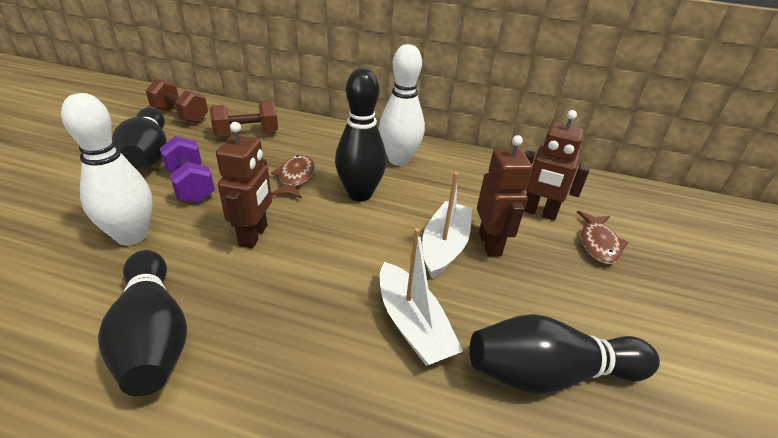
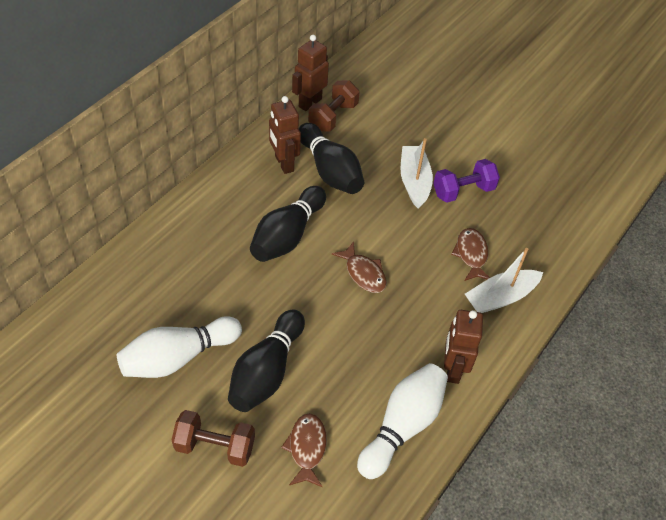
black bowling pin: [98,250,187,396] [112,108,167,169] [335,68,387,201] [470,314,660,394] = 4 -> [228,309,305,412] [250,186,326,262] [299,123,364,194] = 3
brown fish: [271,155,315,199] [577,211,628,264] = 2 -> [281,413,327,487] [332,242,387,293] [451,228,490,281] = 3

